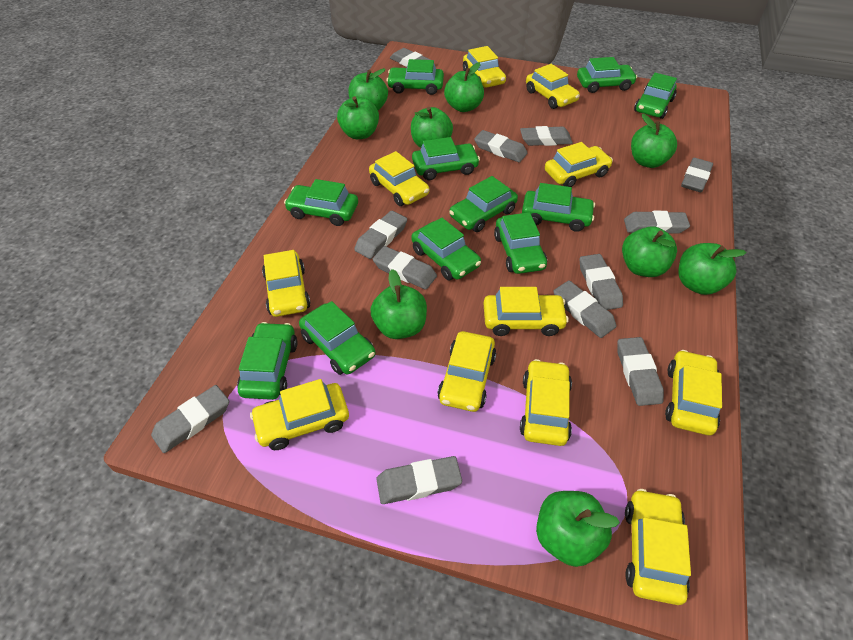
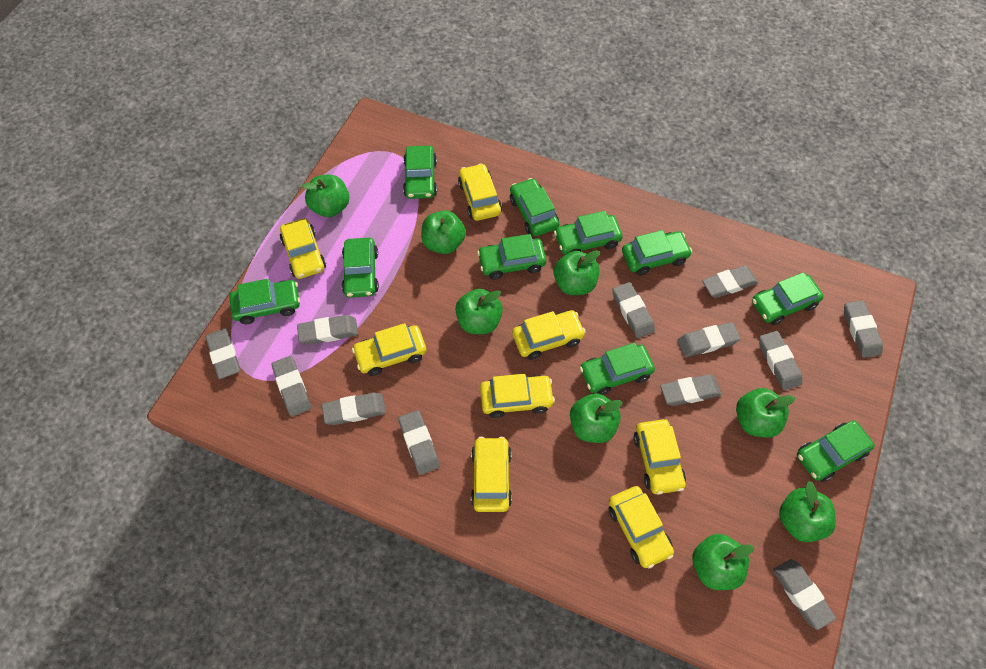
green apple: [337,96,379,139] [348,68,388,110] [370,269,427,339] [411,107,453,148] [444,62,484,112] [536,491,620,567] [622,226,677,277] [631,114,677,168] [678,243,747,295] = 9 -> [302,175,349,217] [421,210,466,254] [455,289,503,334] [553,250,600,295] [570,393,623,443] [692,534,754,590] [736,388,795,437] [779,481,836,542] = 8
green car: [237,322,298,400] [284,179,358,226] [299,301,375,375] [387,59,444,95] [411,218,481,280] [412,137,480,180] [449,176,518,232] [494,212,547,274] [522,183,595,232] [577,57,637,93] [634,73,677,119] = 11 -> [229,279,300,324] [342,238,379,298] [403,146,437,199] [477,234,546,280] [510,178,559,236] [554,211,623,254] [580,343,655,395] [622,230,692,276] [752,272,824,325] [797,421,875,482] = 10
yellow car: [250,379,349,450] [262,250,311,317] [369,151,429,206] [438,331,496,412] [463,46,506,88] [483,287,569,336] [520,359,572,446] [526,64,580,109] [545,142,613,187] [625,489,691,605] [665,350,722,435] = 11 -> [280,218,326,279] [352,323,426,376] [458,163,502,221] [471,437,512,512] [480,374,555,418] [512,310,586,360] [608,486,674,568] [634,419,686,495] = 8

